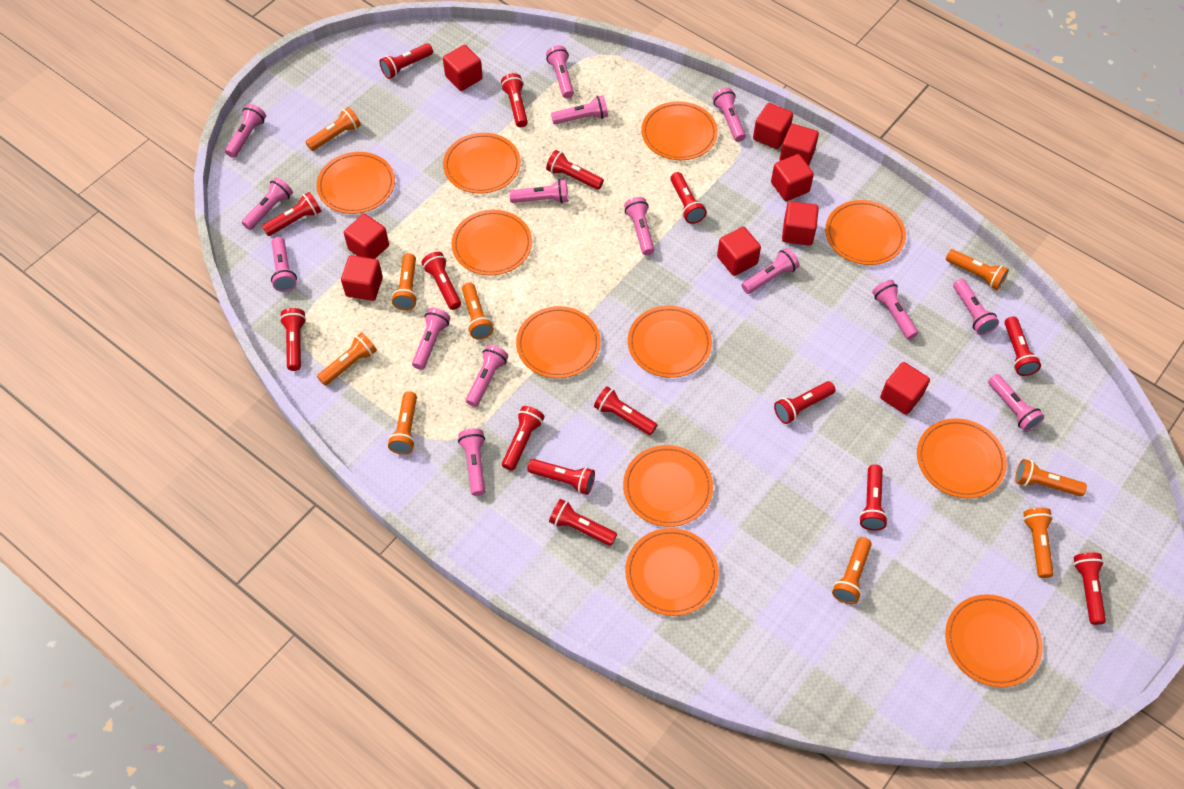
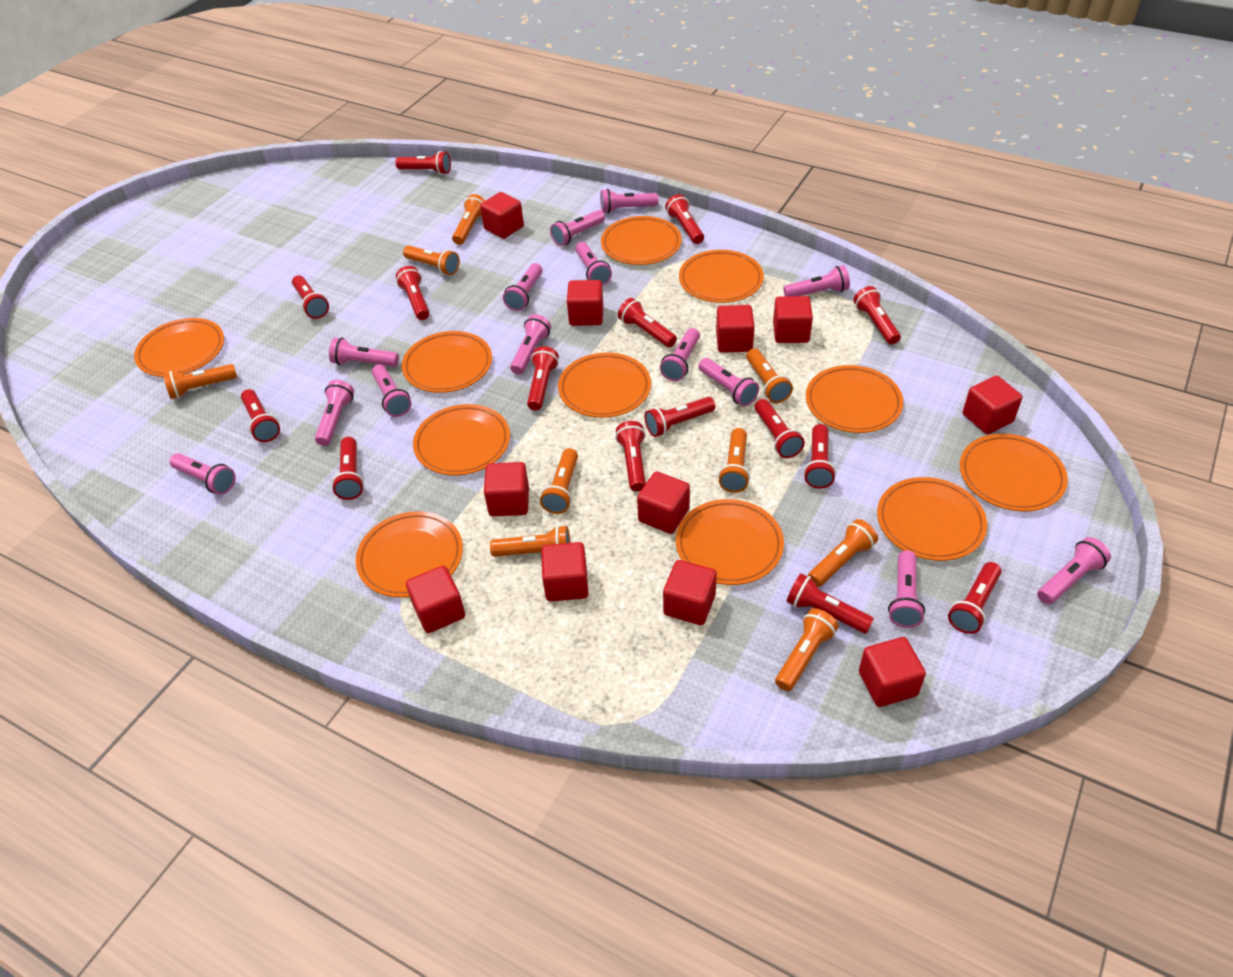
pink flashlight: [225,104,266,158] [242,177,293,230] [271,237,297,292] [412,308,450,370] [458,428,485,496] [466,345,508,407] [509,179,568,203] [546,45,574,98] [551,95,608,124] [624,197,655,255] [712,88,746,142] [742,248,799,294] [872,280,918,339] [953,279,999,335] [988,374,1044,432] = 15 -> [170,453,235,495] [315,380,354,446] [329,338,399,367] [372,365,411,417] [503,263,543,311] [510,314,551,375] [550,210,605,246] [575,242,612,286] [600,189,659,214] [660,328,700,381] [698,358,759,406] [783,265,850,296] [888,550,925,628] [1037,537,1111,605] = 14
red cube: [341,255,383,301] [344,214,389,259] [443,45,483,91] [717,227,761,276] [753,103,793,149] [771,154,814,201] [780,124,819,166] [782,201,819,246] [880,362,930,415] = 9 -> [406,566,465,633] [480,192,524,239] [484,462,529,516] [541,542,588,602] [567,280,603,326] [637,471,690,534] [663,560,717,625] [716,305,755,353] [773,296,813,343] [859,637,926,707] [963,376,1022,434] = 11

